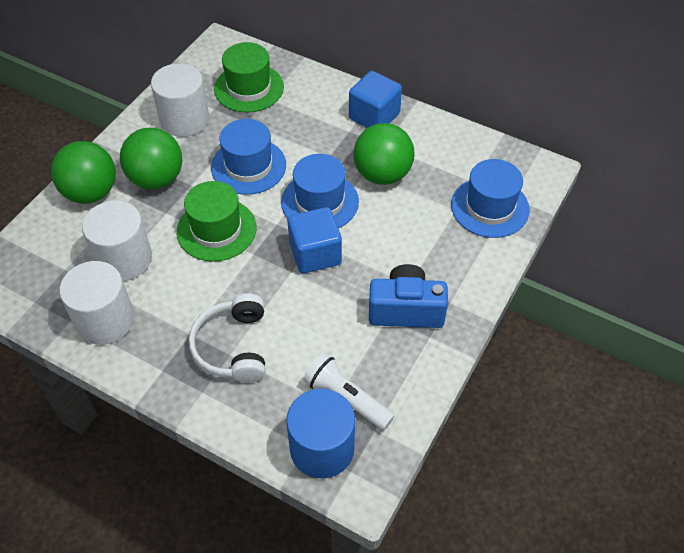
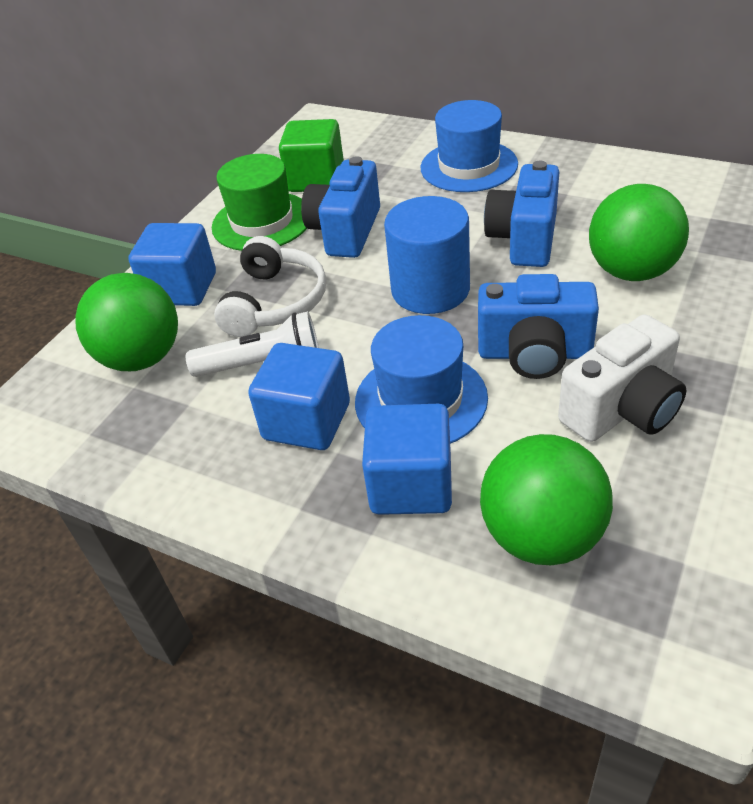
blue camera: [369,264,448,328] = 1 -> [301,156,380,258] [478,274,599,379] [484,161,559,267] = 3
blue cube: [288,207,342,273] [349,71,402,128] = 2 -> [129,223,216,306] [248,343,350,450] [362,404,452,515] = 3
blue hat: [211,119,286,195] [281,154,359,228] [451,159,530,238] = 3 -> [355,315,488,444] [421,100,518,192] = 2
green cube: none = 0 -> [279,119,344,192] = 1
green hat: [177,181,257,262] [214,42,284,112] = 2 -> [212,154,307,251] = 1
white camera: none = 0 -> [558,314,686,442] = 1
white cylinder: [60,261,135,345] [82,200,152,281] [151,63,209,137] = 3 -> none = 0

